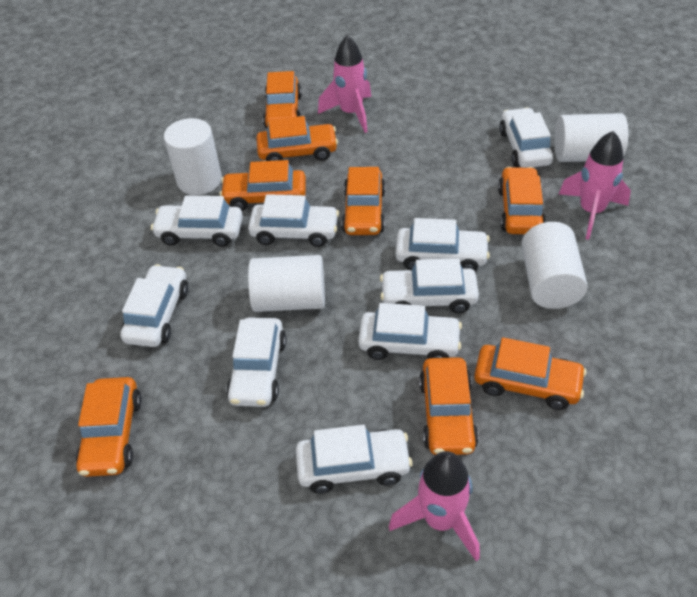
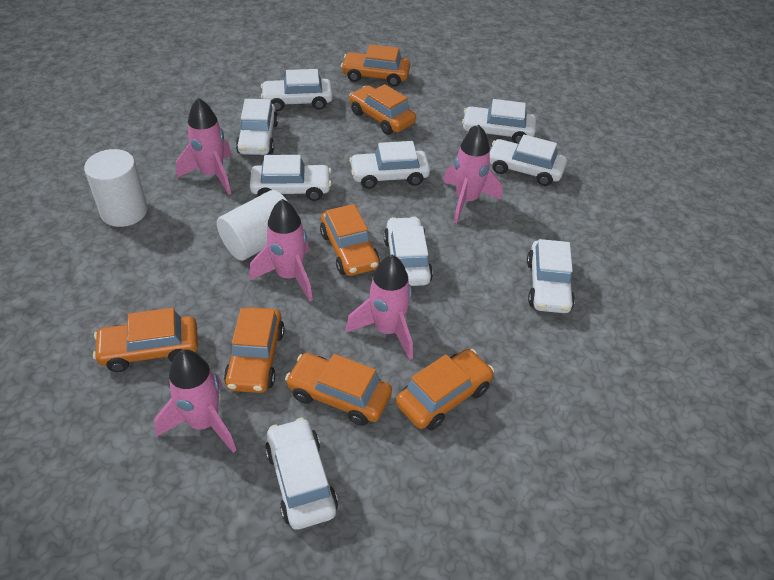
orange car: [76,377,142,477] [219,160,306,211] [256,116,338,161] [263,71,302,128] [341,167,385,235] [419,357,479,455] [474,337,587,410] [498,167,546,234] = 8 -> [93,308,198,372] [224,307,285,393] [285,353,392,426] [320,204,380,276] [341,44,410,87] [349,84,416,135] [396,349,494,431] = 7
pink rocket: [318,35,371,133] [389,451,480,562] [559,131,631,240] = 3 -> [154,349,236,453] [176,98,232,195] [250,199,313,301] [346,255,413,360] [443,125,502,223] = 5
white cylinder: [164,118,222,195] [248,255,325,312] [521,222,588,309] [554,113,628,162] = 4 -> [84,149,148,227] [217,190,288,261] = 2

